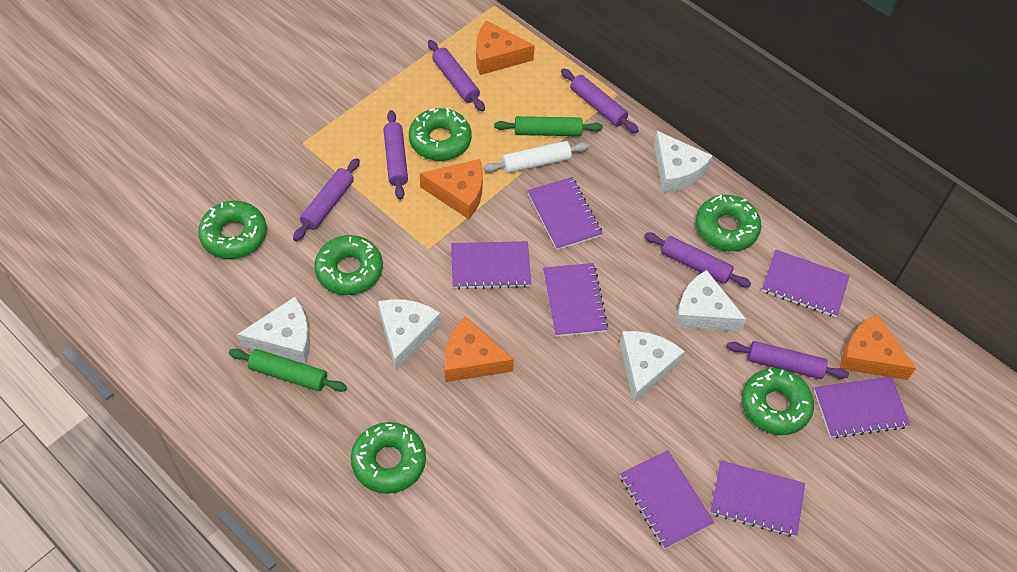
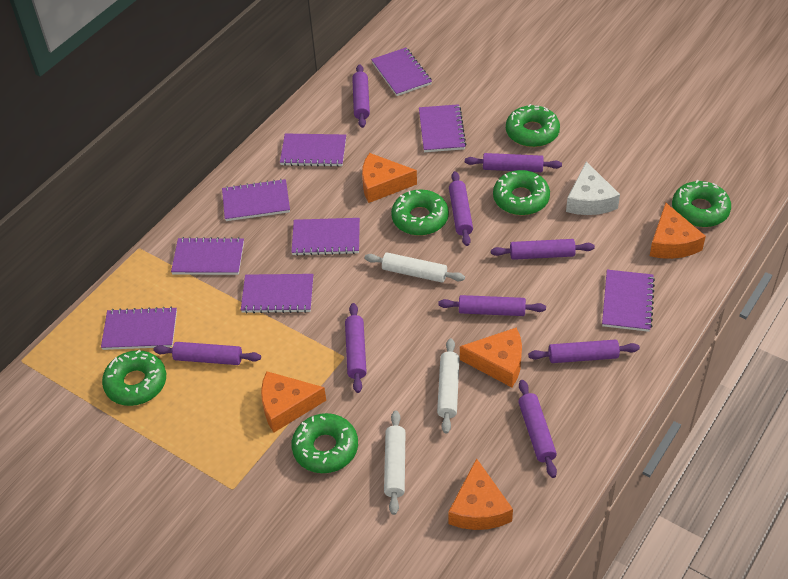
green rolling pin: [229,349,347,392] [494,116,603,136] = 2 -> none = 0
orange cheese: [420,159,483,219] [444,316,514,382] [476,20,535,75] [840,314,916,380] = 4 -> [261,371,326,432] [362,153,417,203] [448,458,513,530] [460,327,522,387] [650,203,706,259] = 5
purple notebook: [451,241,531,289] [527,177,603,250] [543,263,608,337] [620,450,714,549] [710,460,805,537] [762,250,850,317] [814,377,910,438] = 7 -> [101,307,177,350] [171,237,244,275] [222,179,290,221] [241,274,313,313] [280,134,346,167] [291,218,360,256] [371,47,432,96] [419,104,466,152] [602,270,655,332] = 9
purple rolling pin: [293,158,360,241] [383,110,408,200] [428,40,485,112] [561,68,639,133] [644,232,752,288] [727,341,849,379] = 6 -> [154,342,261,365] [345,303,367,393] [352,64,370,128] [438,295,546,316] [449,171,473,246] [465,153,562,172] [491,239,595,260] [518,380,557,478] [528,340,640,363] = 9
white cheese: [237,297,310,364] [378,299,441,370] [619,331,685,404] [654,131,713,193] [675,270,746,332] = 5 -> [566,161,620,215] = 1
white rolling pin: [483,141,589,173] = 1 -> [365,253,465,283] [384,411,405,515] [437,338,459,433] = 3

